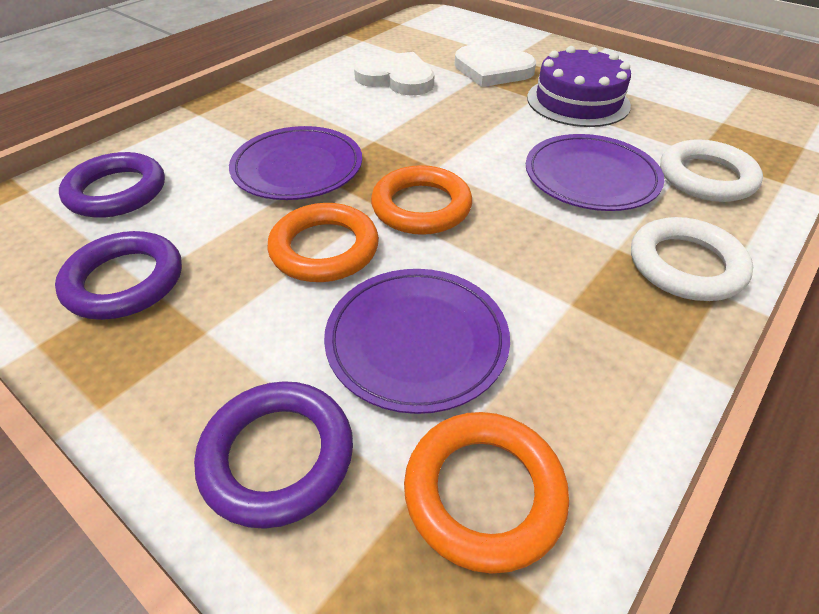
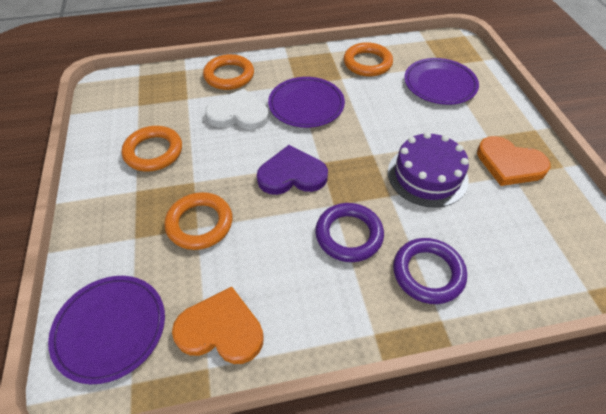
orange heart: none = 0 -> [172,287,264,364] [477,136,551,186] = 2
orange ring: [268,203,379,282] [371,165,472,235] [404,412,569,574] = 3 -> [122,126,182,172] [164,192,232,250] [203,54,254,90] [344,42,393,77] = 4
purple heart: none = 0 -> [257,145,328,195] = 1
purple ring: [55,231,182,320] [59,152,165,218] [194,381,353,529] = 3 -> [315,203,384,262] [393,238,467,304] = 2
white heart: [354,52,434,96] [455,45,536,87] = 2 -> [205,89,269,130] = 1
white ring: [631,217,753,301] [660,139,763,202] = 2 -> none = 0

